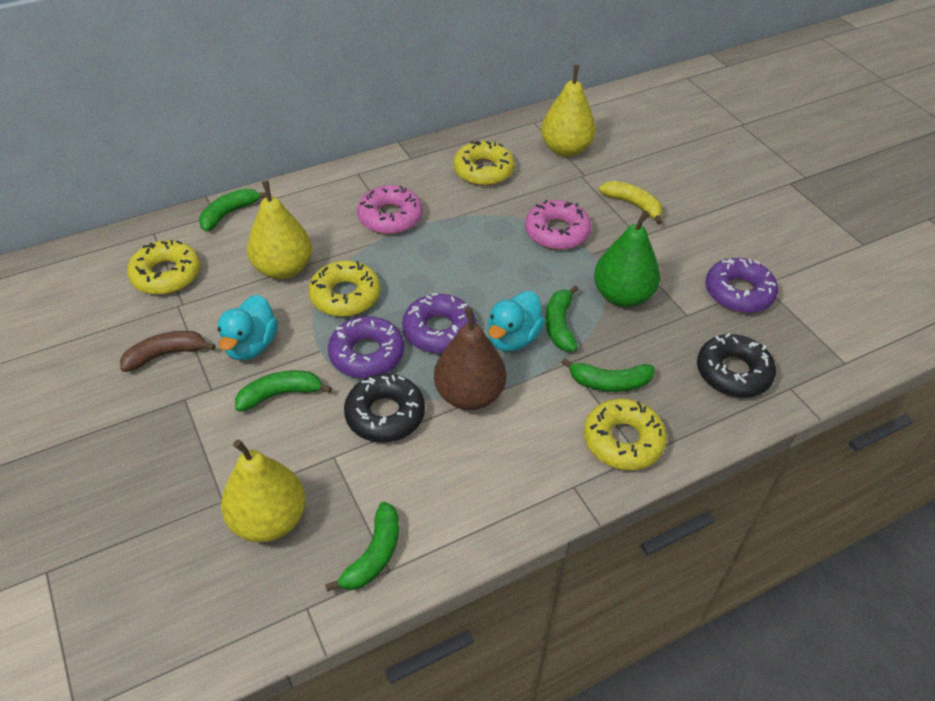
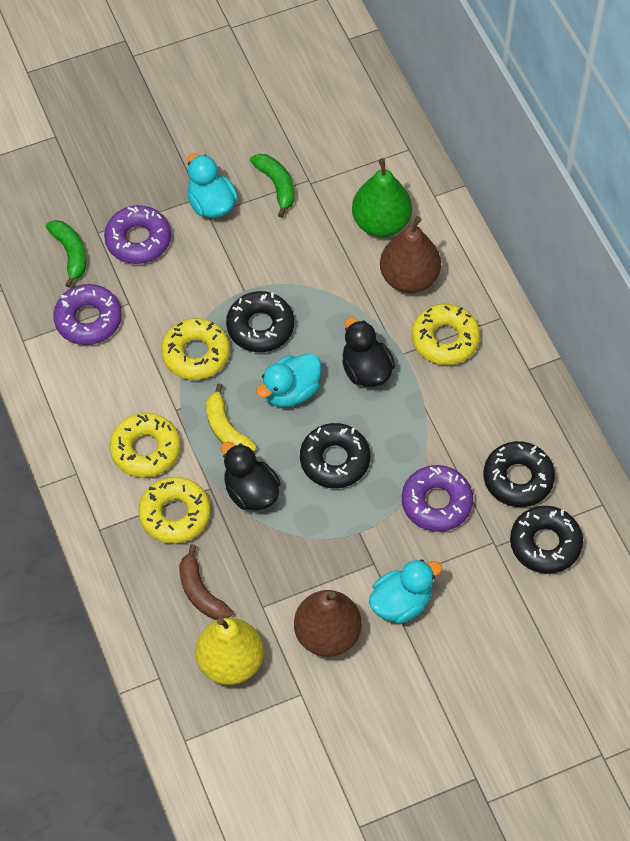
black donut: [344,374,425,443] [697,333,776,398] = 2 -> [226,291,294,352] [300,423,370,488] [484,441,555,507] [510,506,583,574] = 4
black duck: none = 0 -> [221,441,281,511] [342,317,395,387] = 2
brown pear: [434,307,506,410] = 1 -> [294,590,362,657] [380,216,441,293] = 2
green banana: [199,188,267,231] [235,370,332,412] [325,502,399,592] [545,285,579,351] [561,358,654,392] = 5 -> [46,220,86,288] [250,154,294,217] = 2
pink donut: [357,185,423,234] [525,200,591,250] = 2 -> none = 0
turquoise duck: [218,294,278,360] [488,291,545,351] = 2 -> [187,153,238,218] [256,353,321,407] [369,559,442,624] = 3
yellow pear: [221,439,306,542] [247,181,312,279] [541,65,596,157] = 3 -> [195,618,264,685] = 1

